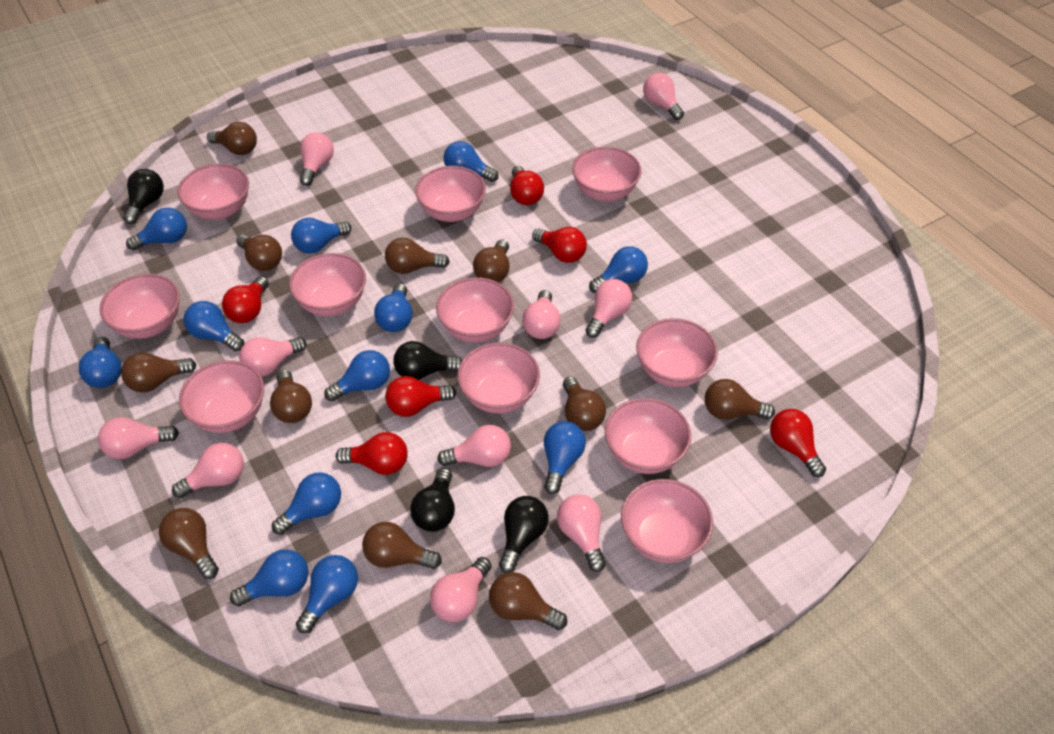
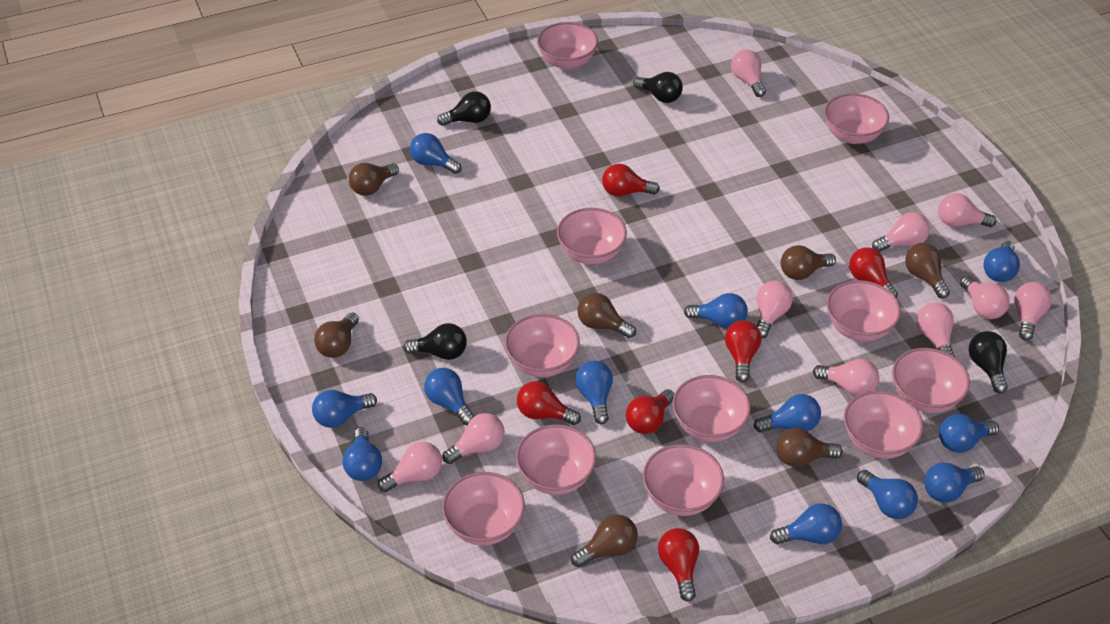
brown light bulb: [121,353,196,393] [159,508,219,579] [207,122,257,155] [236,234,282,271] [270,370,312,423] [362,522,442,569] [385,238,450,274] [473,239,509,282] [489,572,567,630] [563,377,606,431] [705,379,775,420] = 11 -> [314,312,359,358] [349,163,399,196] [571,514,638,567] [577,293,636,338] [776,428,843,467] [781,245,836,280] [905,243,950,298] = 7

